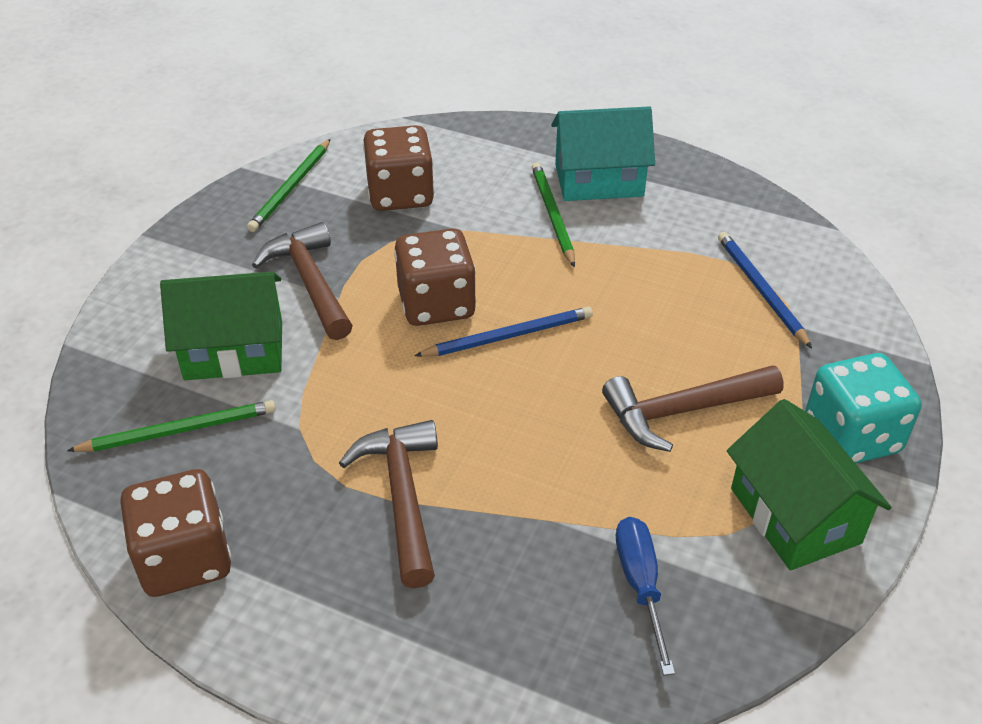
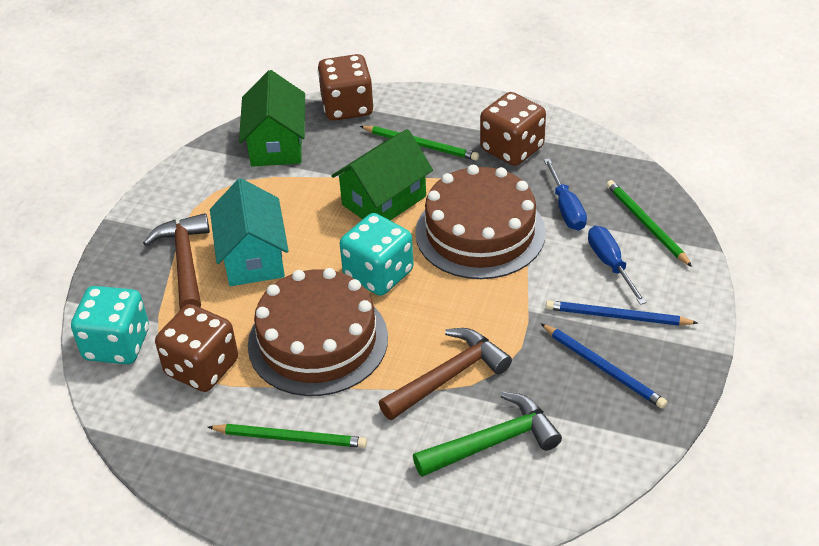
blue screwdriver: [616,517,675,676] = 1 -> [544,158,587,230] [588,226,647,305] = 2
brown cake: none = 0 -> [248,268,388,396] [415,165,546,279] = 2
brown hammer: [252,222,353,340] [339,420,438,588] [602,365,784,452] = 3 -> [143,213,210,310] [379,328,512,420] = 2
green hammer: none = 0 -> [413,392,562,477] = 1
turquoise dice: [805,353,921,463] = 1 -> [71,286,149,364] [340,213,413,296] = 2

